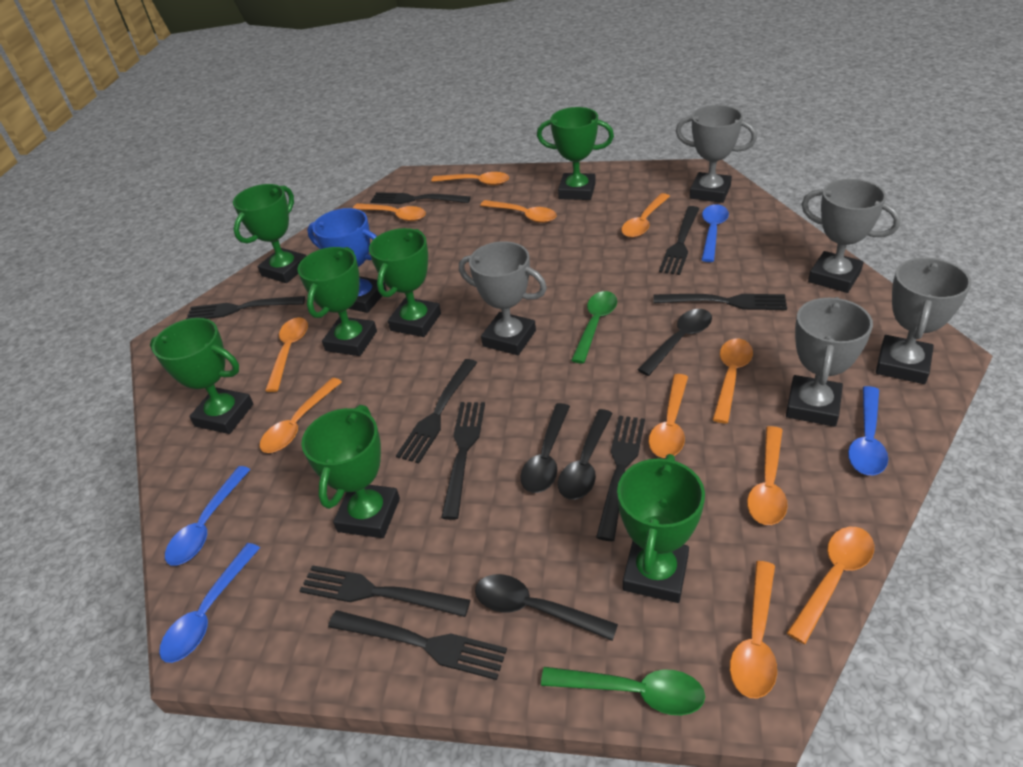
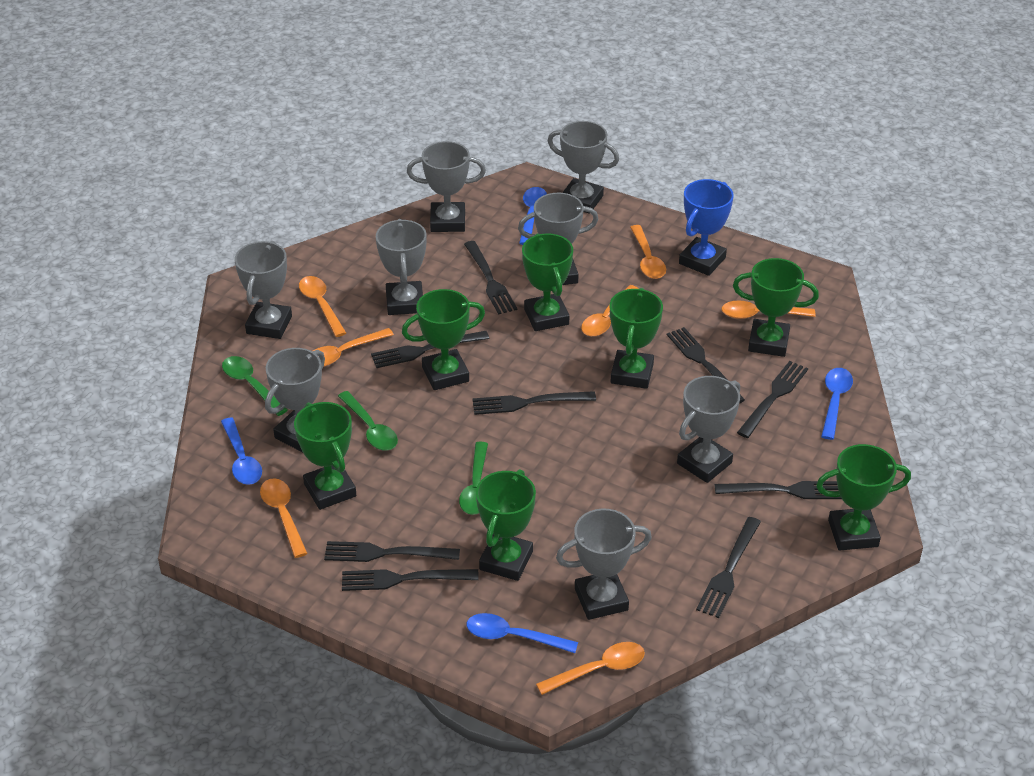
black spoon: [475,574,618,641] [520,403,570,493] [558,409,612,500] [638,309,712,376] = 4 -> none = 0
green spoon: [541,667,705,715] [571,291,617,364] = 2 -> [222,356,288,416] [338,391,398,450] [459,442,488,515] = 3
grey trophy: [459,241,547,355] [676,105,757,203] [786,297,873,427] [801,179,901,293] [876,258,971,384] = 5 -> [235,241,292,339] [265,348,325,452] [376,219,427,315] [407,141,486,232] [518,193,598,285] [548,121,619,214] [556,509,652,620] [677,376,740,483] = 8
orange spoon: [259,378,342,453] [265,317,308,392] [353,203,426,221] [431,172,509,186] [480,200,557,223] [621,193,670,238] [649,374,688,458] [713,339,753,424] [730,561,777,699] [747,426,788,525] [787,527,874,644] = 11 -> [260,478,308,558] [299,276,346,337] [313,328,394,367] [536,642,645,695] [581,285,639,337] [630,225,666,279] [721,300,816,319] = 7

